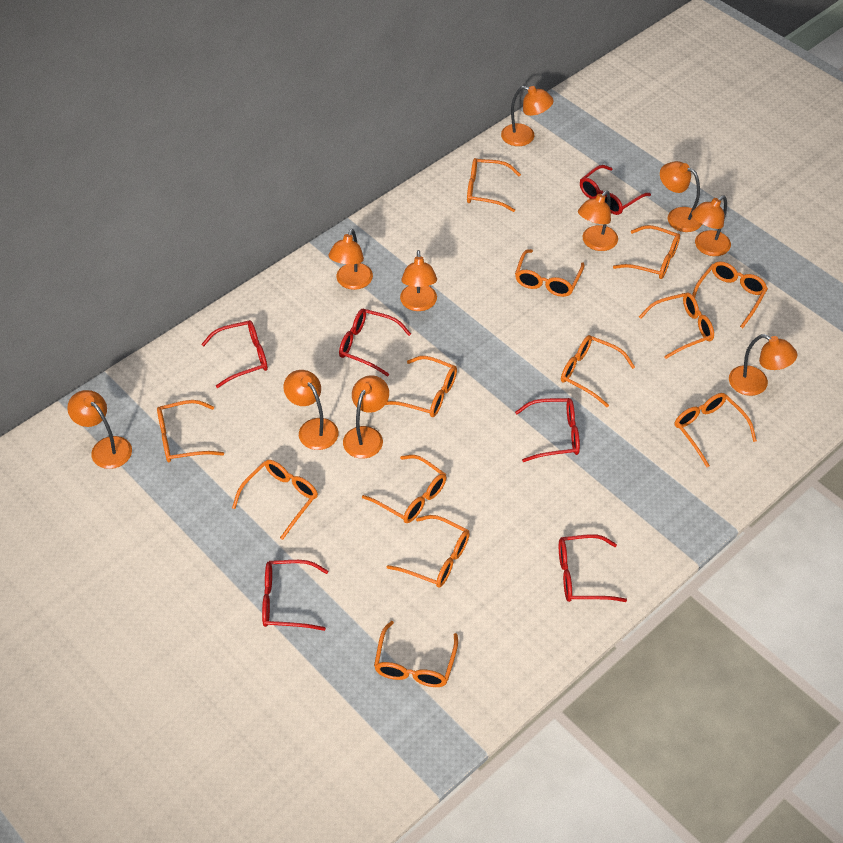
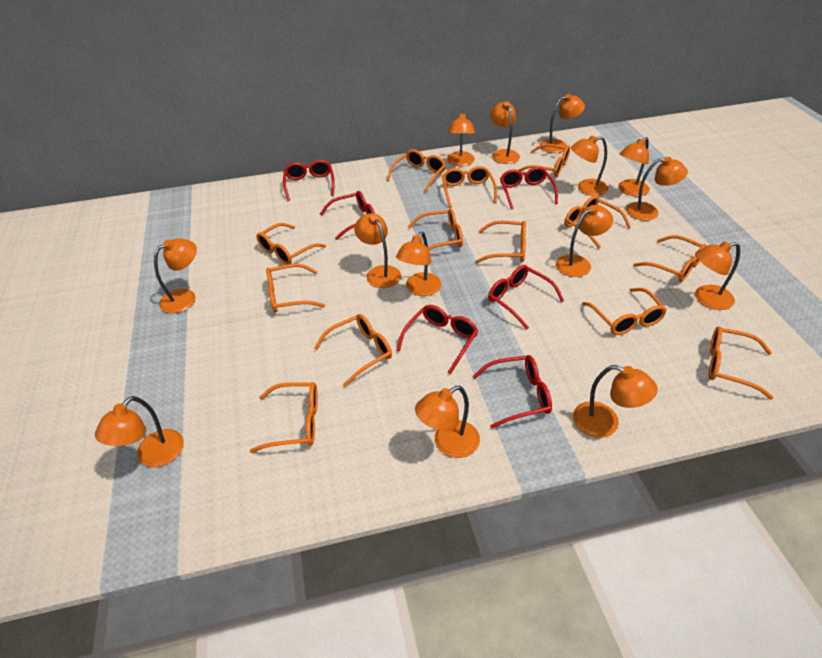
orange lamp: [67,390,132,469] [283,370,339,450] [329,229,373,290] [343,375,389,459] [400,250,437,311] [501,86,554,146] [578,190,618,251] [660,161,702,232] [691,196,731,256] [729,334,798,396] = 10 -> [95,396,184,467] [154,238,197,313] [354,213,401,288] [396,232,441,296] [415,386,480,458] [447,111,475,166] [490,101,520,164] [540,94,585,153] [556,205,613,277] [571,135,608,196] [573,365,658,438] [619,137,650,196] [626,157,688,221] [695,241,740,310] = 14

